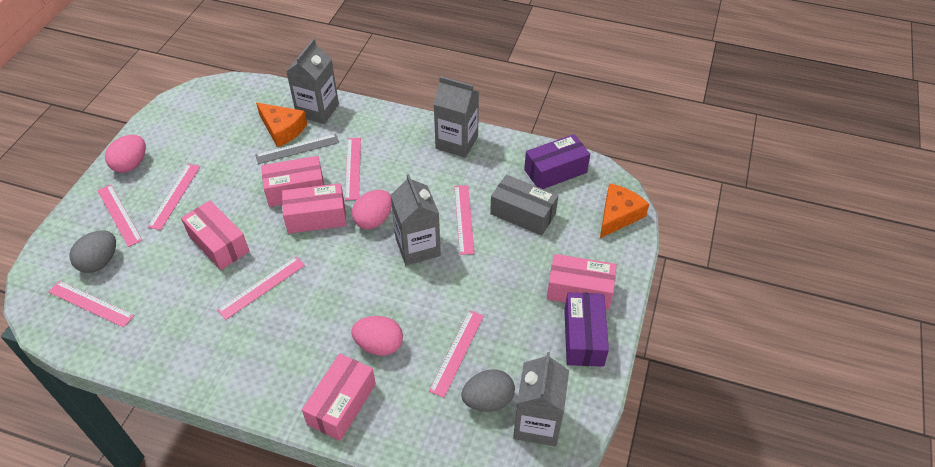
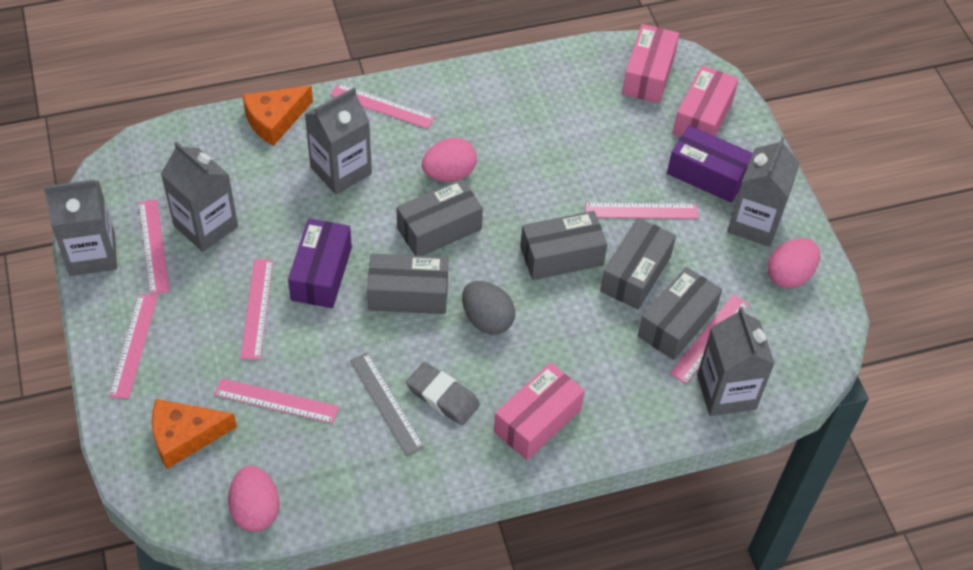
grey box: [490,175,558,236] = 1 -> [367,254,448,314] [397,179,483,256] [520,211,607,280] [600,218,676,309] [638,267,722,360] = 5
grey carton: [286,39,339,124] [391,174,441,265] [434,76,479,158] [513,352,569,447] = 4 -> [43,179,117,276] [161,141,238,252] [305,87,372,195] [697,307,775,416] [727,136,800,247] = 5
grey egg: [70,230,116,273] [461,370,515,412] = 2 -> [462,281,515,334] = 1
grey eraser: none = 0 -> [406,362,480,425] = 1
pink box: [181,200,249,270] [261,156,324,207] [282,183,347,233] [302,353,376,441] [547,254,617,310] = 5 -> [494,363,585,460] [622,24,679,103] [673,65,739,137] = 3

